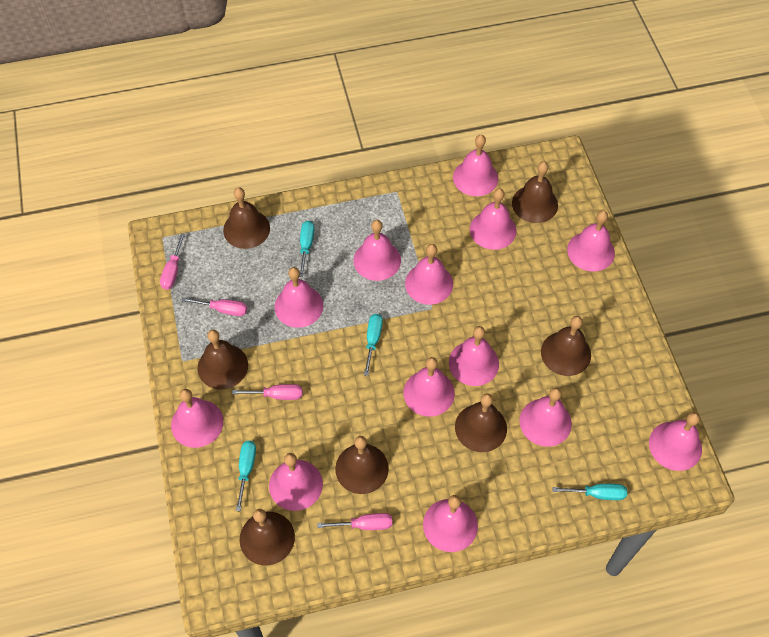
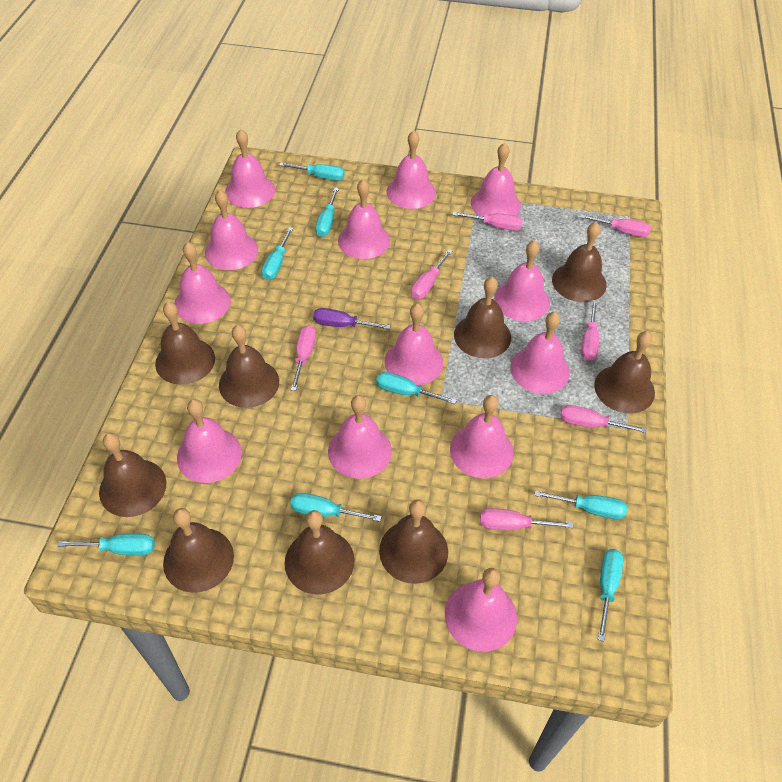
brown bell: [198,330,248,389] [223,188,270,249] [240,509,295,565] [335,436,389,494] [455,393,507,452] [512,162,558,223] [541,316,591,376] = 7 -> [99,433,167,517] [155,302,215,385] [163,508,234,593] [219,325,279,408] [285,510,355,595] [379,499,448,584] [454,277,511,358] [552,222,607,302] [594,331,655,413] = 9
pink screwdriver: [160,233,185,290] [181,297,247,316] [232,384,302,400] [317,513,392,530] = 4 -> [291,325,316,391] [411,249,452,299] [453,212,523,231] [480,508,573,530] [560,405,647,433] [580,214,651,237] [581,300,599,361] = 7
purple screwdriver: none = 0 -> [313,308,391,329] = 1
turquoise screwdriver: [236,441,256,511] [299,221,314,277] [364,314,383,376] [552,484,627,500] = 4 -> [57,534,155,555] [261,227,293,280] [279,162,345,181] [290,493,382,522] [315,187,339,237] [376,372,457,404] [534,490,627,519] [598,549,623,641] = 8

